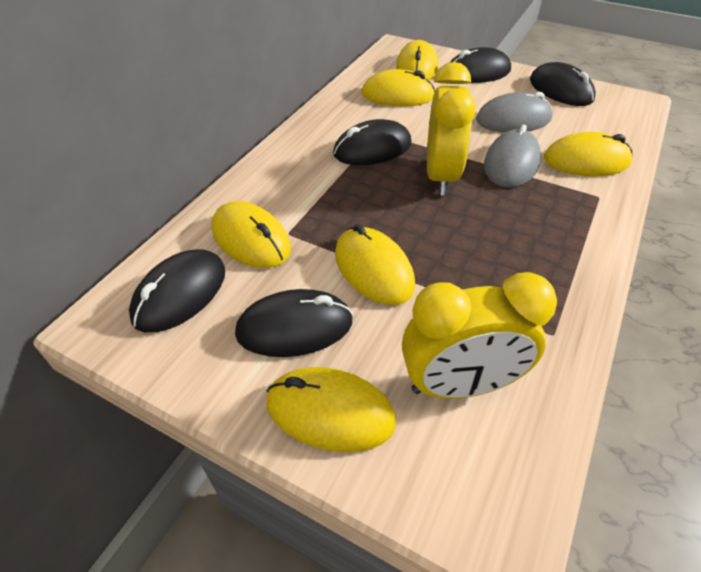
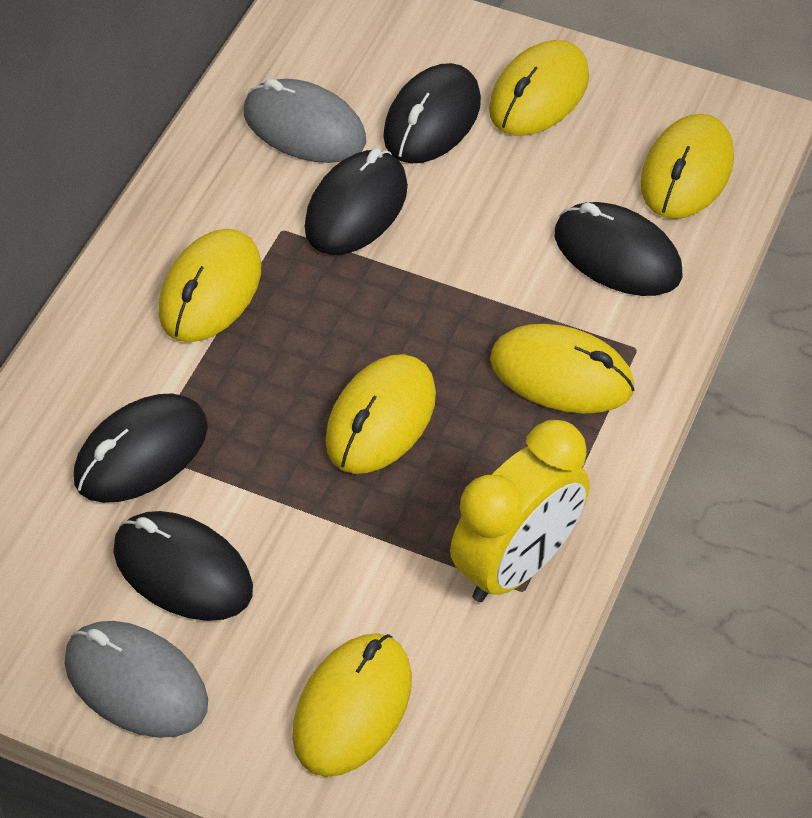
yellow clock: [402,272,557,399] [427,62,476,195] = 2 -> [450,420,590,602] = 1

